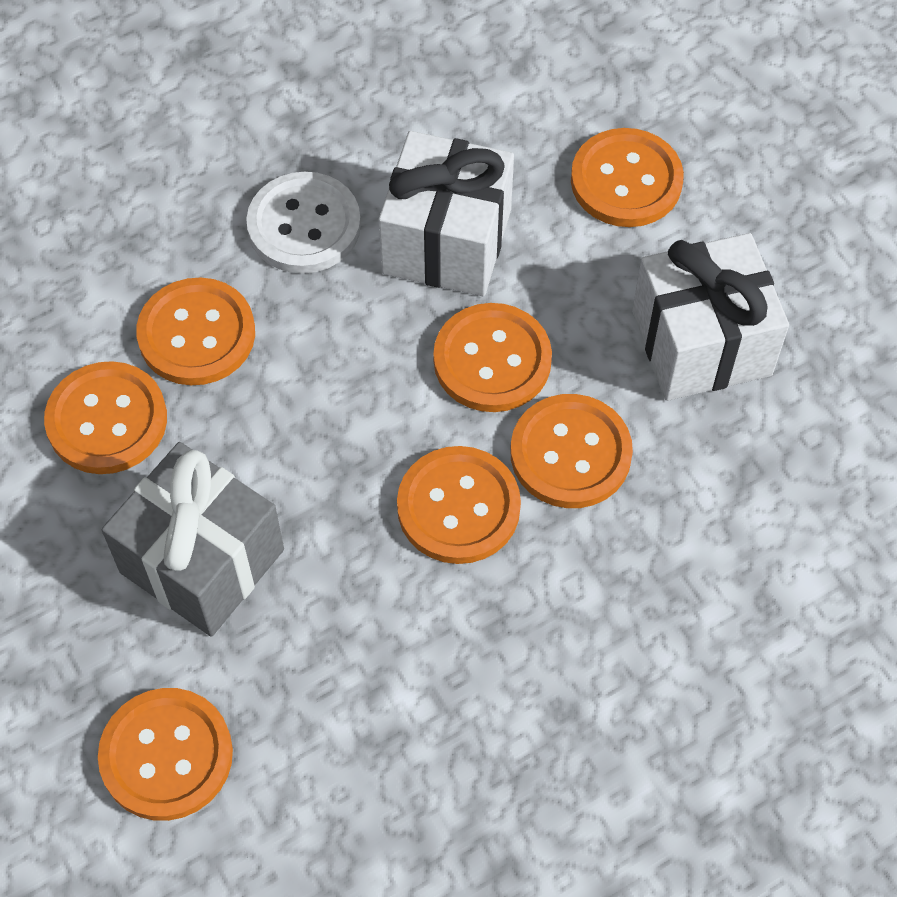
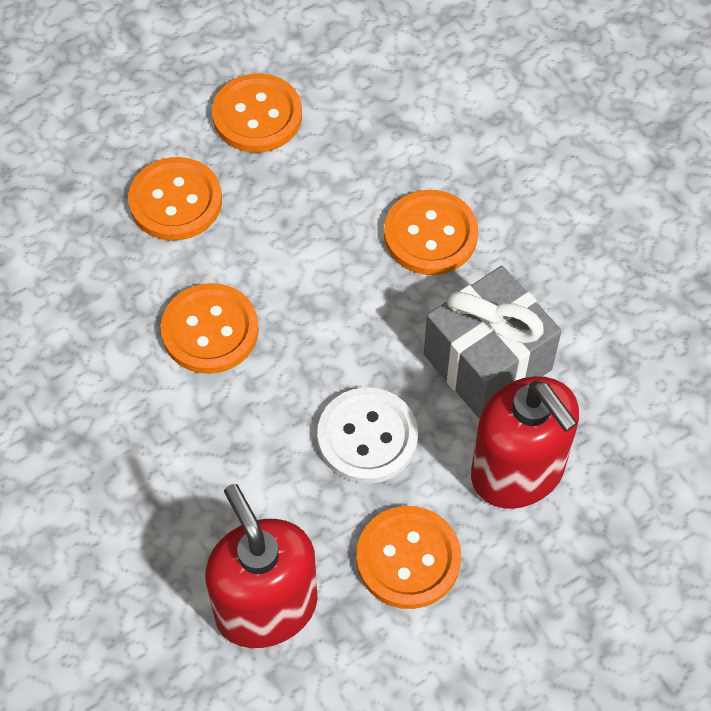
orange button: [44,361,167,474] [98,688,233,821] [136,277,255,385] [397,446,521,564] [433,303,552,412] [510,394,633,508] [571,128,684,227] = 7 -> [128,157,222,241] [161,283,259,374] [212,73,302,153] [356,506,461,609] [384,190,478,275] = 5
red soap dispenser: none = 0 -> [205,484,318,648] [471,376,579,509] = 2
white gift: [379,131,514,296] [632,233,789,401] = 2 -> none = 0

